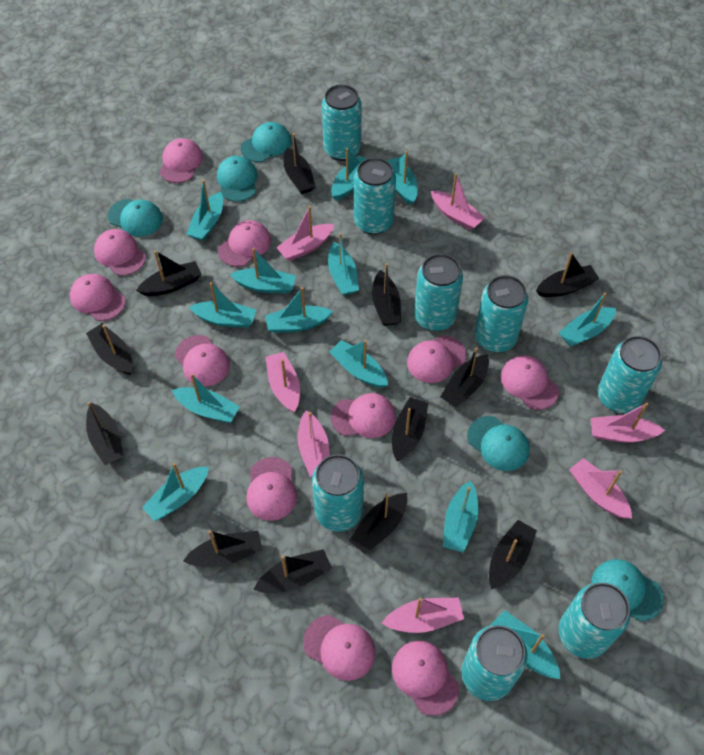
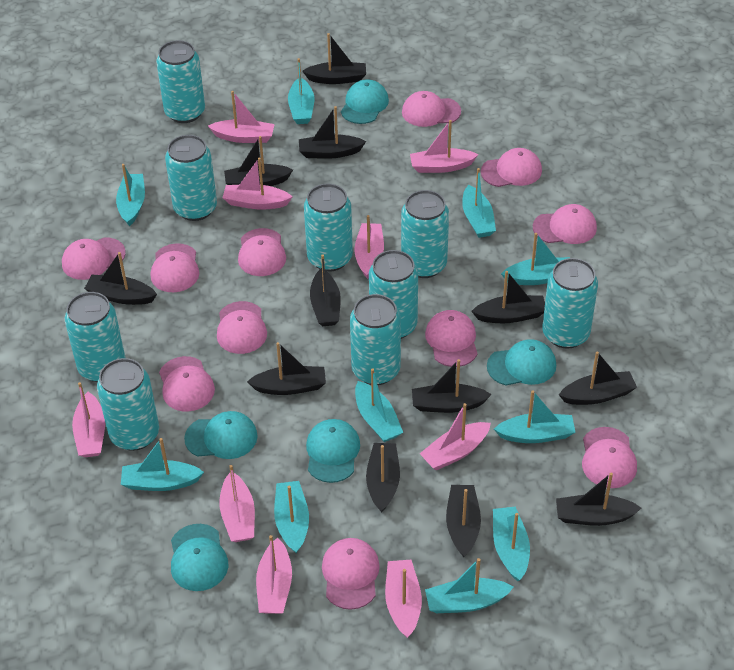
pink boat: [266,352,300,413] [276,206,334,261] [298,410,330,476] [382,598,464,633] [431,173,485,230] [569,458,632,519] [591,403,665,443] = 7 -> [72,382,105,457] [208,91,275,143] [219,465,255,542] [222,158,292,210] [256,535,292,614] [354,215,384,279] [385,560,422,638] [410,120,479,173] [420,403,491,470] = 9
turquoise boat: [142,463,209,521] [172,374,240,423] [186,180,223,241] [189,282,256,328] [229,248,296,294] [265,287,334,333] [328,233,359,295] [329,340,388,388] [331,148,366,201] [386,151,417,205] [443,481,478,553] [490,610,561,679] [559,293,616,347] = 13 -> [116,164,145,226] [121,438,204,491] [274,481,309,553] [288,58,314,124] [355,368,403,442] [425,558,514,613] [462,168,496,238] [493,507,530,581] [494,390,576,443] [501,233,570,285] = 10
turquoise can: [312,454,364,532] [322,84,362,161] [354,158,396,235] [414,254,463,331] [461,625,528,701] [475,275,528,352] [558,583,631,659] [598,336,662,413] = 8 -> [65,292,125,382] [97,358,159,451] [156,40,205,123] [165,135,217,221] [304,184,353,272] [350,294,401,385] [369,250,418,339] [401,190,449,278] [542,258,598,349] = 9

